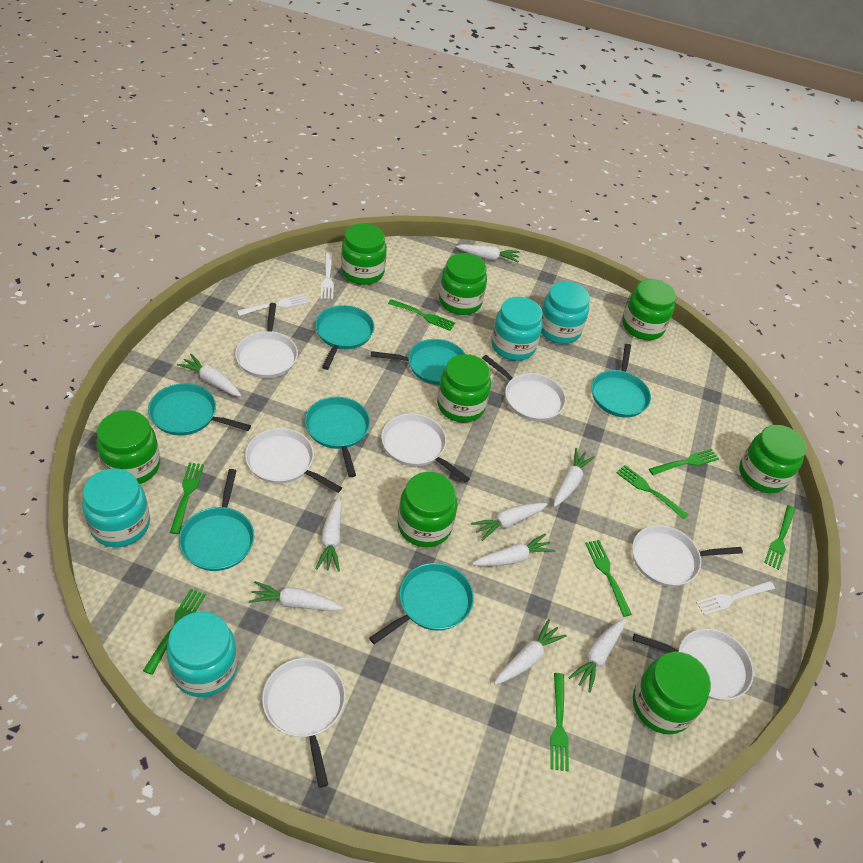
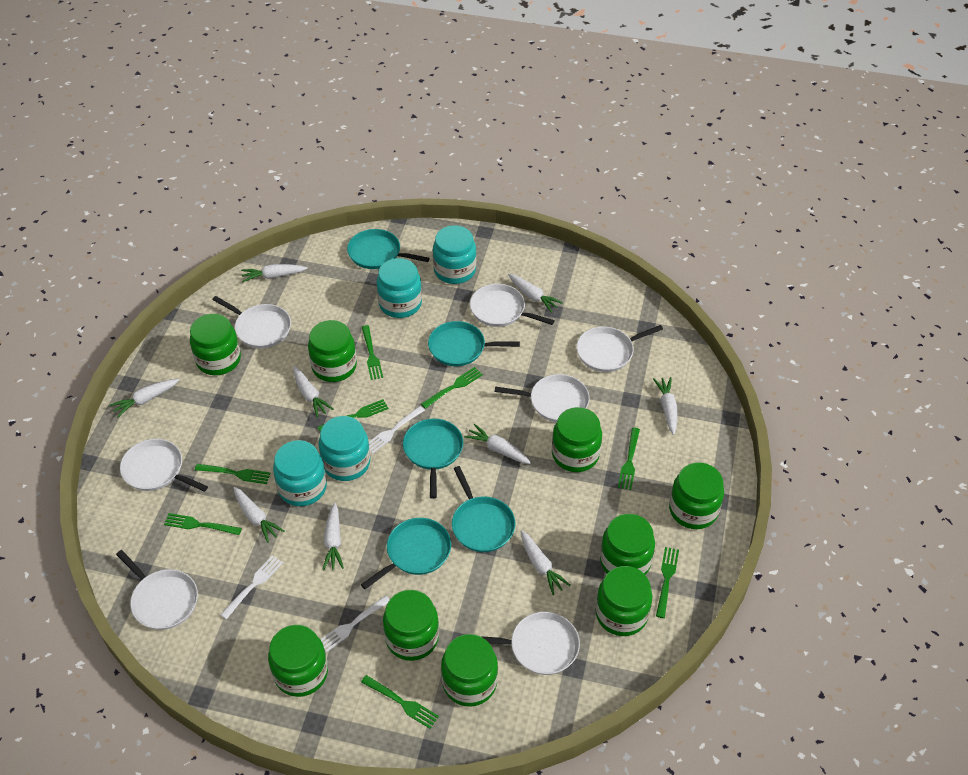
green jar: [96,410,160,484] [341,223,387,285] [397,472,457,547] [437,354,491,422] [439,253,487,315] [622,279,676,340] [633,652,711,734] [739,425,806,493] = 8 -> [190,314,241,375] [268,625,328,697] [308,320,357,382] [383,590,439,661] [441,634,498,707] [552,407,602,472] [595,566,652,636] [600,514,655,575] [669,462,724,529] = 9
turquoise pan: [148,383,251,435] [179,469,254,571] [305,397,370,477] [315,305,374,370] [369,563,474,644] [371,339,465,385] [592,344,651,418] = 7 -> [347,229,430,269] [361,518,451,589] [403,419,463,499] [428,321,520,366] [452,466,515,552] = 5

